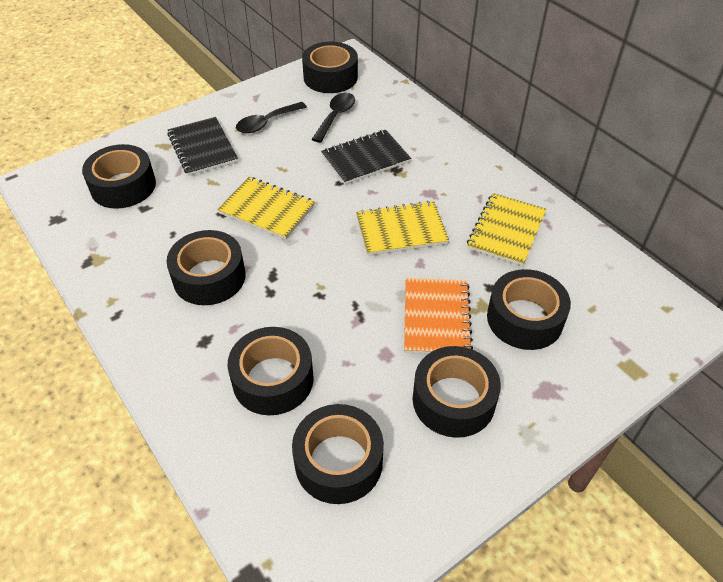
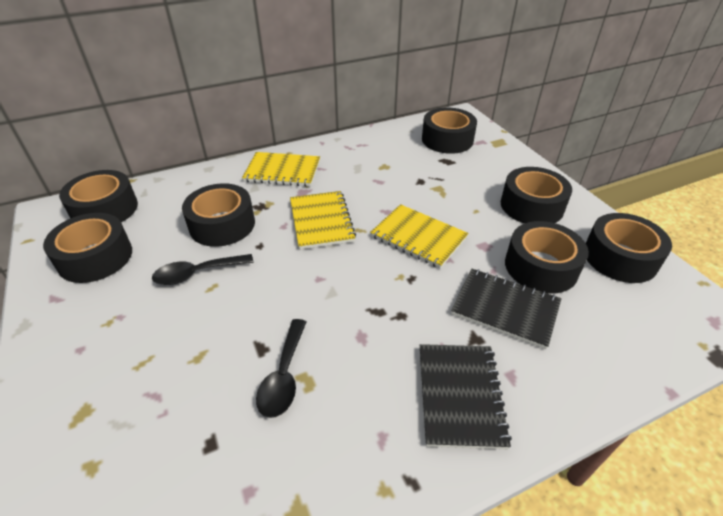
orange notebook: [404,278,473,354] = 1 -> none = 0

